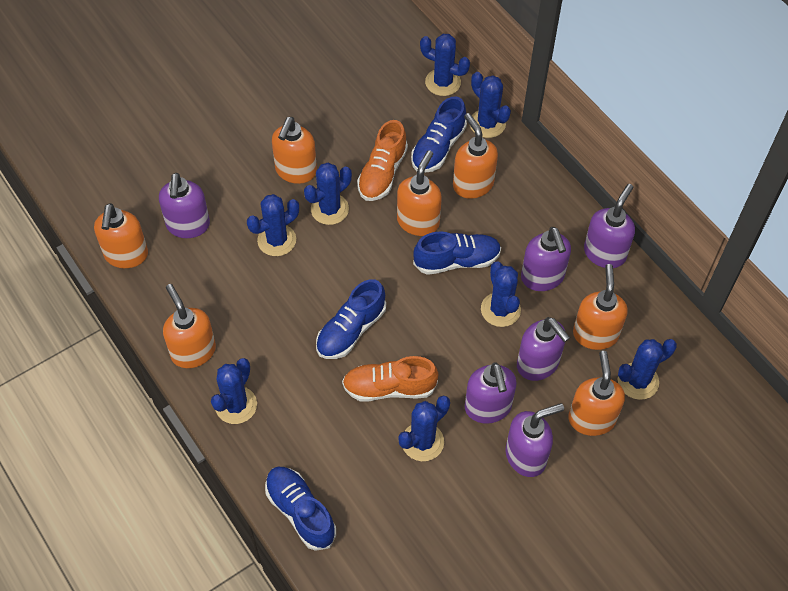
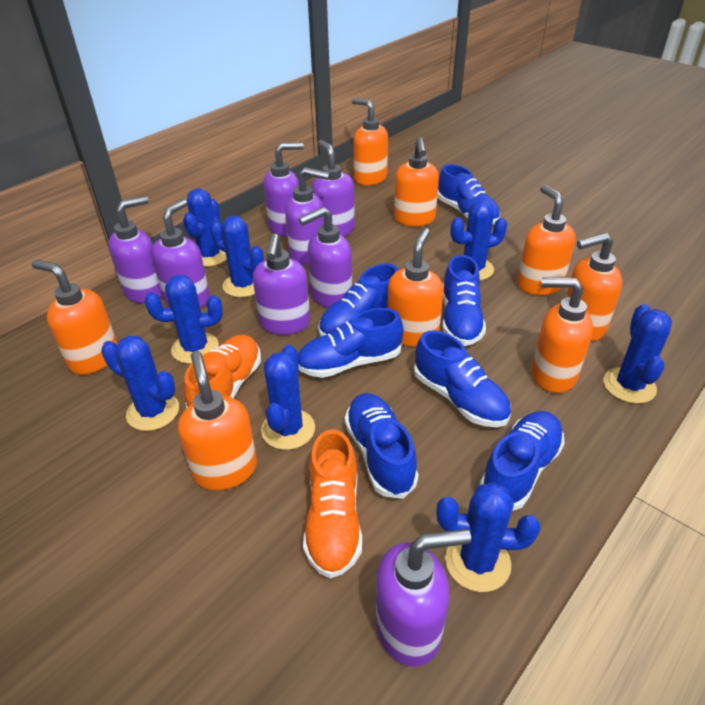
blue shoe: [265,467,336,551] [316,279,386,359] [411,96,467,173] [413,231,501,275] = 4 -> [298,308,403,378] [318,264,398,336] [344,393,419,499] [414,330,511,427] [437,164,500,224] [442,255,486,346] [479,411,565,511] = 7
orange soap dispenser: [94,203,148,268] [163,284,216,368] [272,117,317,184] [397,150,442,236] [453,113,498,199] [568,351,625,436] [573,264,628,350] = 7 -> [32,260,118,375] [178,351,257,490] [352,98,388,186] [387,228,444,347] [394,137,439,226] [517,185,576,295] [532,277,593,393] [566,233,623,341] = 8
purple soap dispenser: [159,173,210,238] [465,362,517,424] [506,403,564,477] [517,317,570,381] [521,227,571,291] [584,184,635,268] = 6 -> [108,196,162,304] [151,199,210,308] [253,234,310,335] [263,142,304,237] [285,167,330,265] [299,207,352,308] [311,140,355,236] [376,529,471,667] = 8

